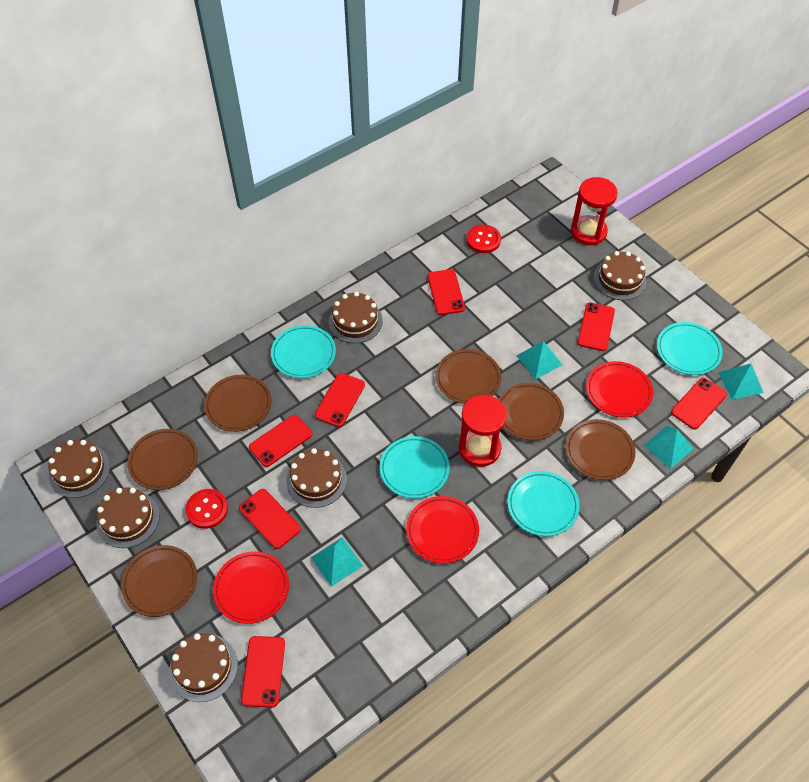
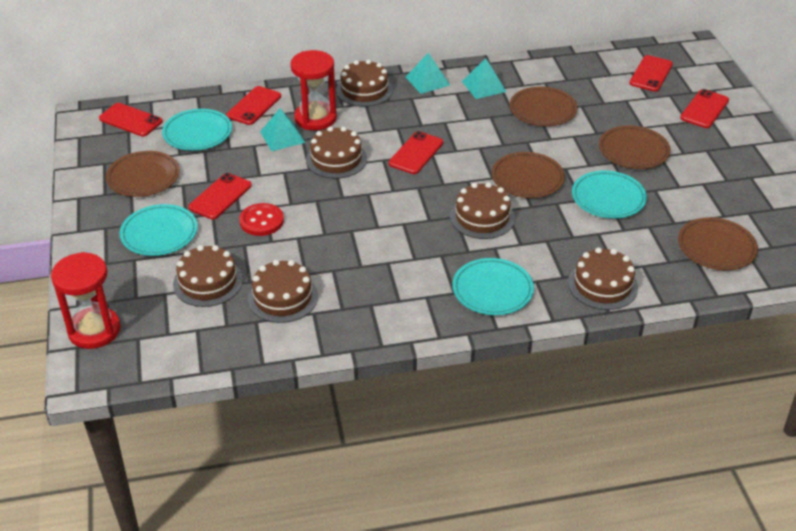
brown plate: [121,545,197,617] [127,429,198,490] [204,375,272,432] [435,349,502,404] [499,383,564,440] [566,419,636,480] = 6 -> [106,151,180,197] [492,152,565,198] [510,86,578,126] [599,125,670,169] [678,217,758,270] = 5
red button: [185,489,228,529] [466,225,501,253] = 2 -> [239,203,284,236] = 1
red phone: [239,489,301,549] [241,636,285,707] [249,415,313,467] [315,373,365,427] [427,269,465,315] [578,302,615,351] [671,378,727,430] = 7 -> [99,103,163,136] [188,173,252,219] [226,86,281,125] [389,131,443,174] [629,55,673,92] [680,89,729,128] = 6
red plate: [213,551,289,624] [406,496,479,564] [586,361,653,417] = 3 -> none = 0
turquoise pyramid: [311,537,363,587] [517,341,562,379] [644,426,694,469] [718,364,763,400] = 4 -> [260,108,306,151] [406,53,450,94] [462,58,506,99] = 3

